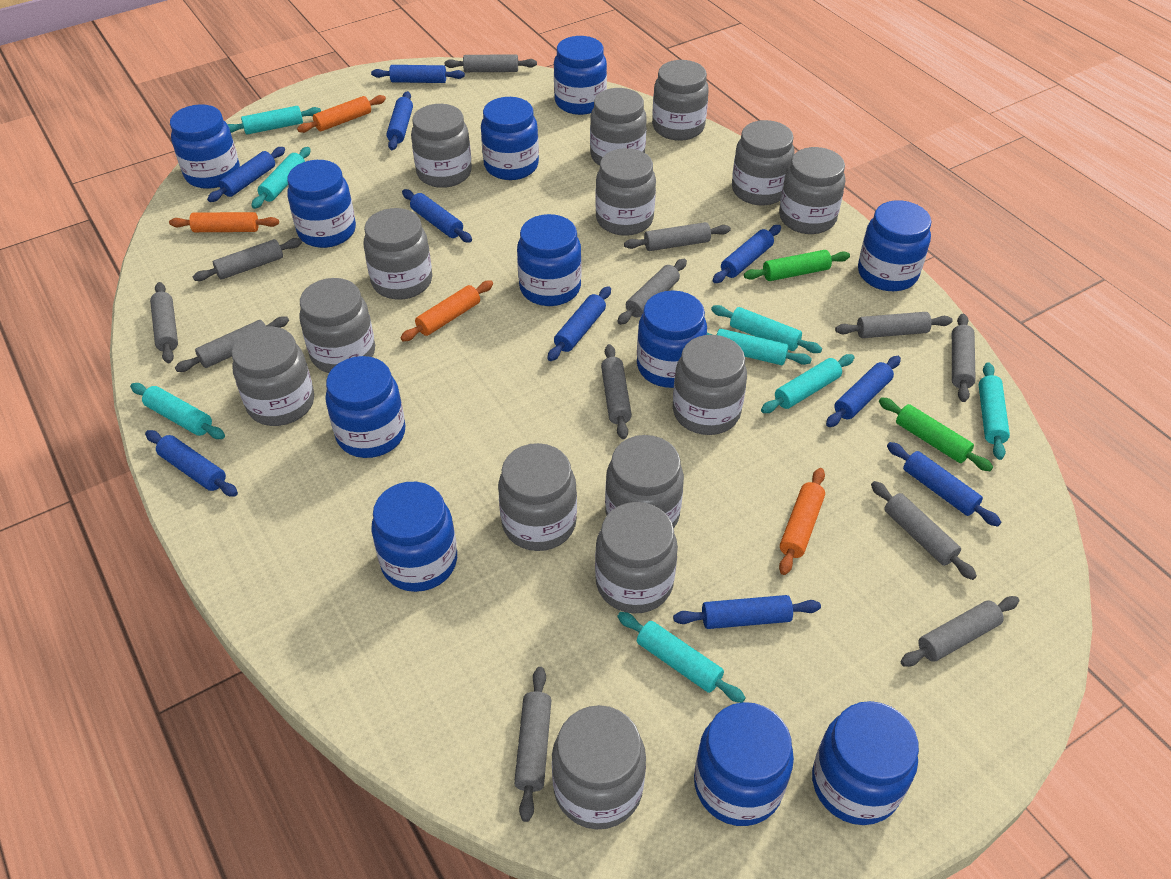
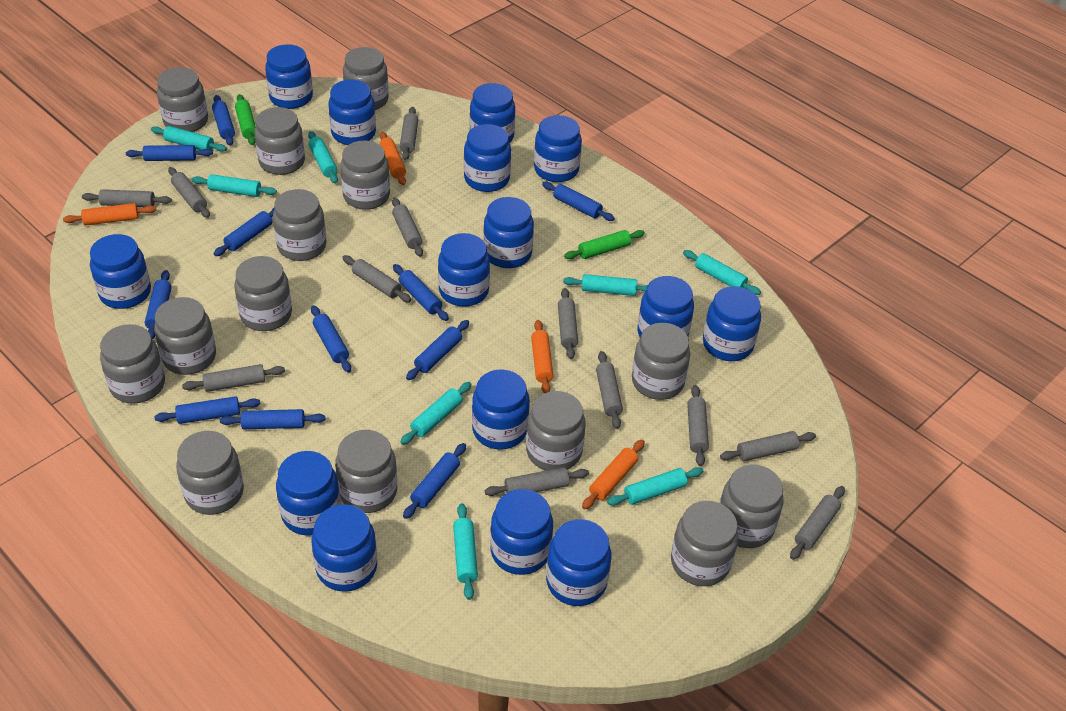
blue jar: [170,104,240,189] [287,160,356,248] [325,356,405,458] [372,482,457,592] [481,97,539,180] [517,214,581,306] [554,36,607,115] [637,290,707,388] [694,702,794,826] [812,701,919,825] [858,200,932,291] = 11 -> [90,234,151,309] [265,44,313,109] [276,451,341,536] [311,504,377,592] [328,80,376,145] [438,233,490,307] [464,124,511,192] [470,83,515,143] [472,369,530,450] [483,197,534,268] [490,489,553,575] [534,115,582,182] [546,519,611,606] [638,276,694,338] [703,286,761,361] = 15
blue rolling pin: [145,430,238,497] [207,147,285,202] [371,65,465,83] [386,91,413,150] [402,189,472,243] [547,286,611,361] [673,595,821,629] [713,225,781,283] [826,356,901,427] [887,442,1001,527] = 10 -> [126,145,213,161] [145,270,172,339] [154,396,260,424] [212,95,235,146] [214,208,275,256] [220,409,325,429] [311,305,351,372] [393,264,449,321] [403,443,466,519] [406,320,469,380] [542,182,615,221] = 11

